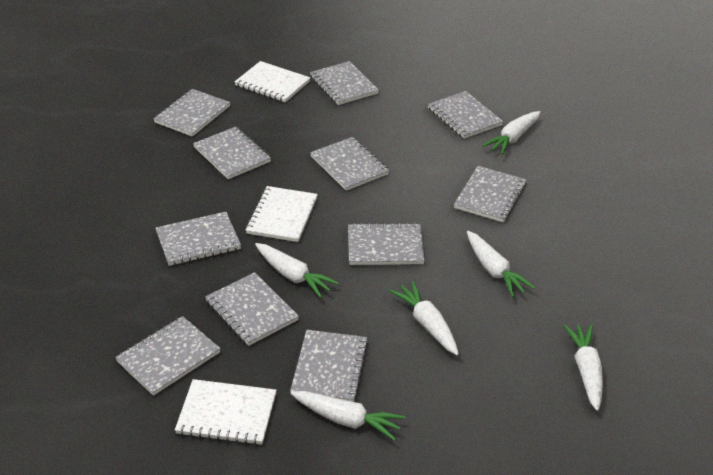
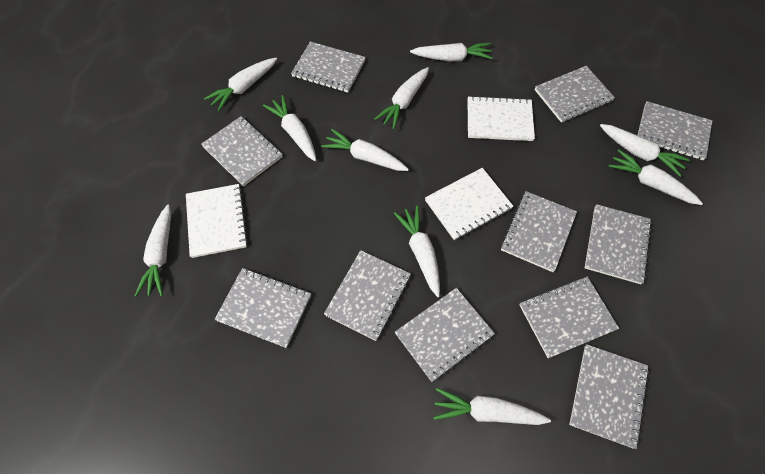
white carrot: [255,243,339,298] [291,391,405,441] [389,281,459,355] [467,231,535,297] [482,111,540,155] [563,324,603,411] = 6 -> [135,205,171,297] [204,58,277,111] [263,95,316,161] [321,129,409,171] [374,67,429,129] [394,206,440,297] [410,43,493,61] [433,388,551,425] [600,124,690,177] [608,149,703,205] = 10

